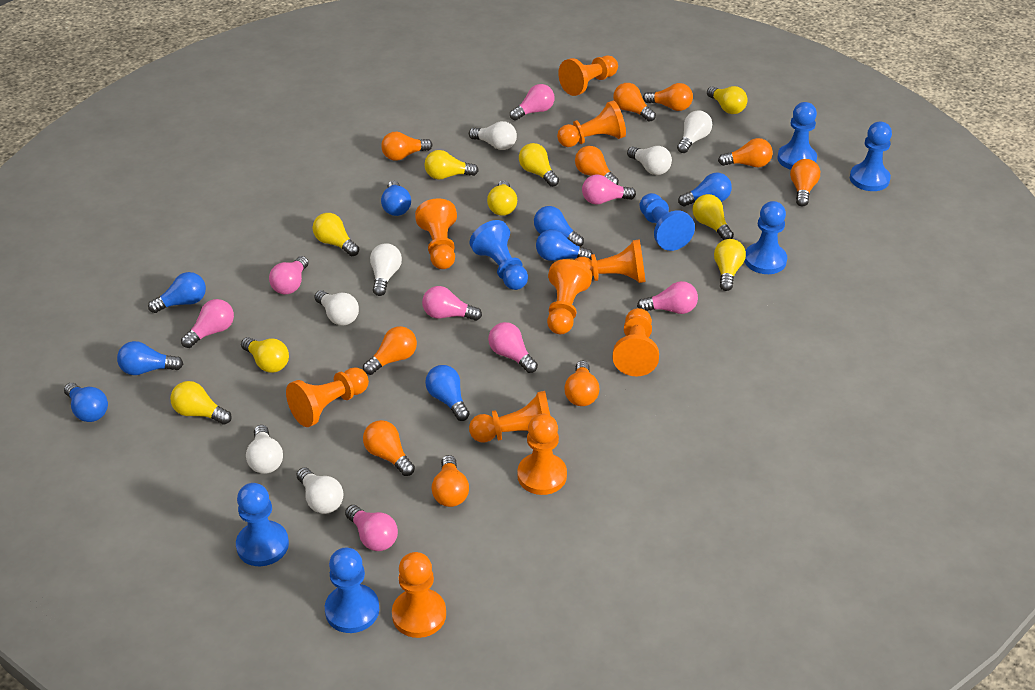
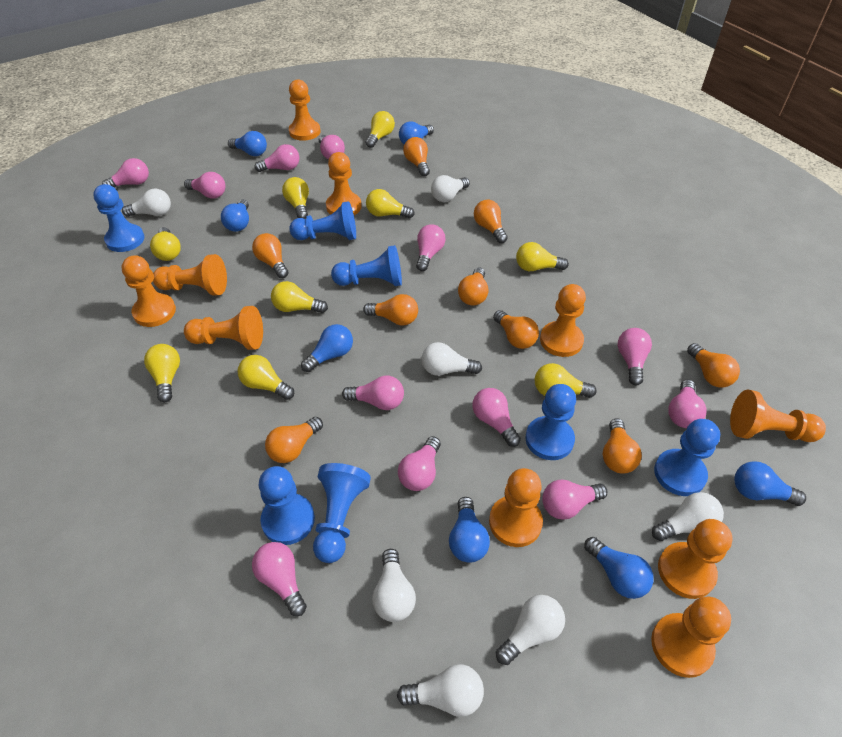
blue light bulb: [64,383,108,422] [117,341,183,375] [148,272,206,313] [381,181,411,216] [425,365,470,421] [534,206,584,247] [536,229,593,261] [678,173,732,207] = 8 -> [221,199,249,232] [228,131,267,156] [301,324,353,372] [399,121,434,144] [449,497,490,563] [584,537,654,599] [734,461,806,506] = 7
orange light bulb: [363,326,417,375] [363,420,415,476] [381,132,432,161] [432,455,469,507] [564,361,599,406] [575,146,619,185] [613,83,656,122] [643,83,693,111] [718,138,773,167] [790,159,820,206] = 10 -> [252,233,289,278] [265,417,323,463] [363,294,418,325] [403,137,430,176] [458,268,488,306] [474,200,508,243] [493,310,539,349] [603,418,642,474] [687,343,740,387] = 9
pink light bulb: [181,299,234,348] [269,256,309,295] [345,505,398,551] [422,286,482,321] [488,322,538,373] [510,84,555,121] [582,174,636,205] [637,281,698,314] = 8 -> [102,158,149,188] [184,172,226,198] [252,542,307,616] [255,144,299,172] [319,135,345,159] [342,376,404,410] [398,436,441,491] [416,224,446,271] [472,388,521,447] [542,480,607,520] [618,328,652,385] [668,379,706,428] = 12

